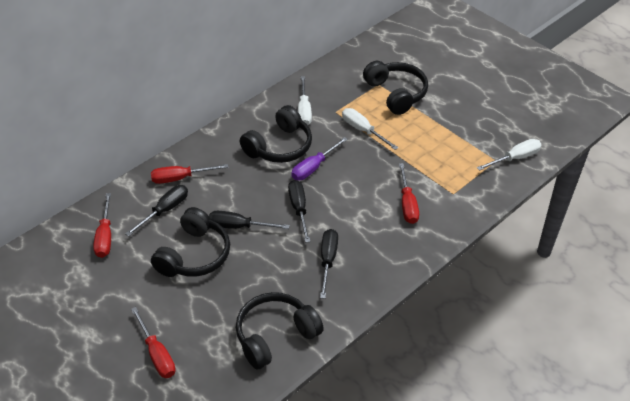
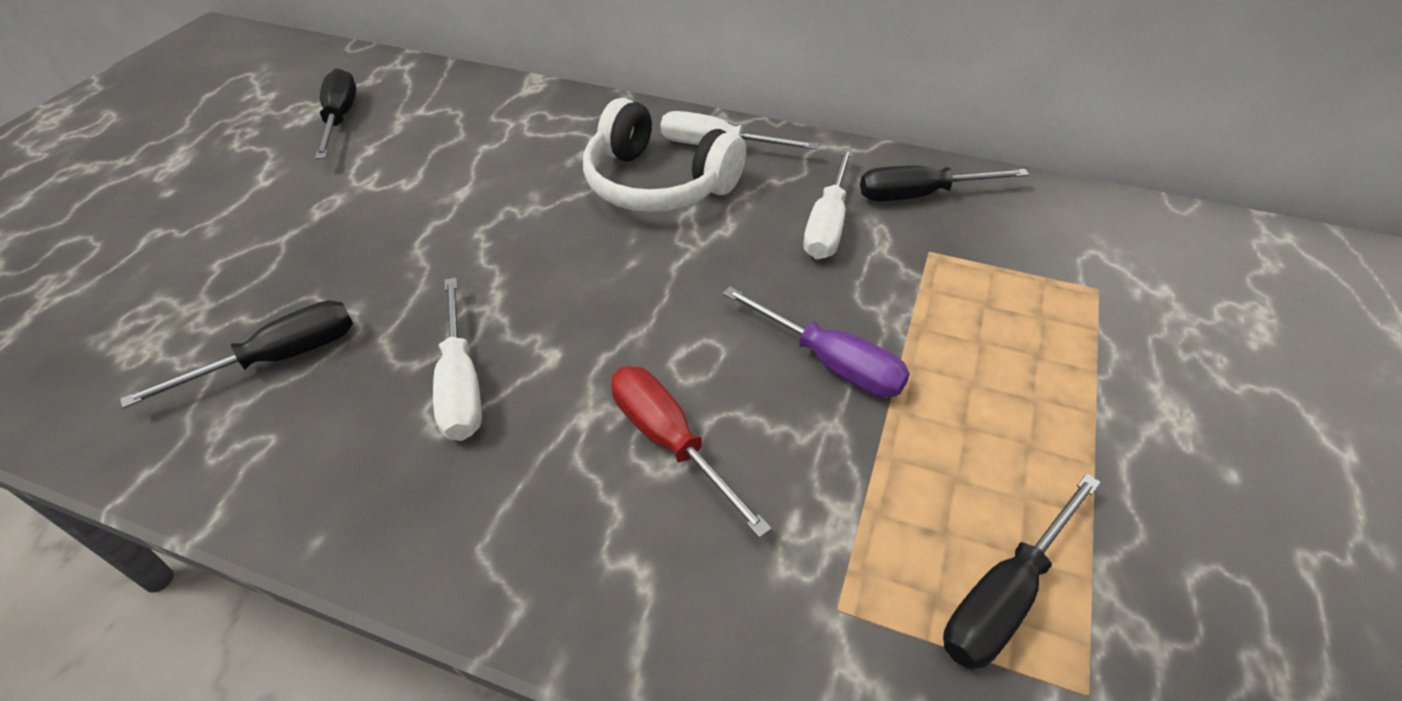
black headphones: [151,207,230,277] [236,292,324,370] [240,105,312,163] [363,61,428,115] = 4 -> none = 0
red screwdriver: [93,193,111,258] [131,307,176,378] [151,164,229,184] [399,163,419,224] = 4 -> [611,366,772,538] = 1
white headphones: none = 0 -> [583,98,746,212] = 1

